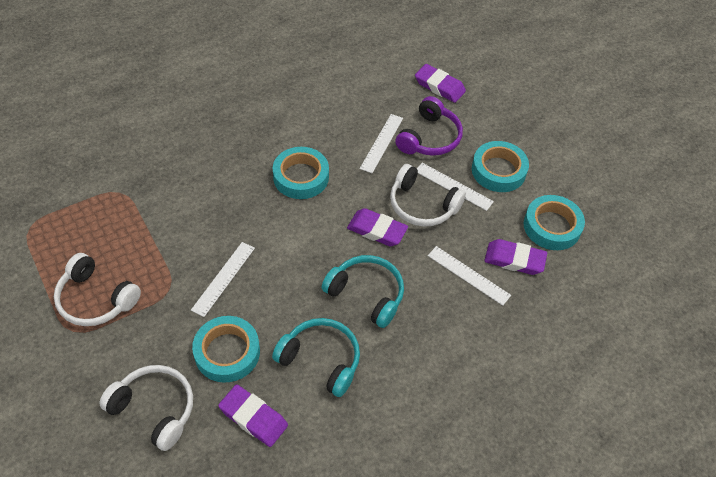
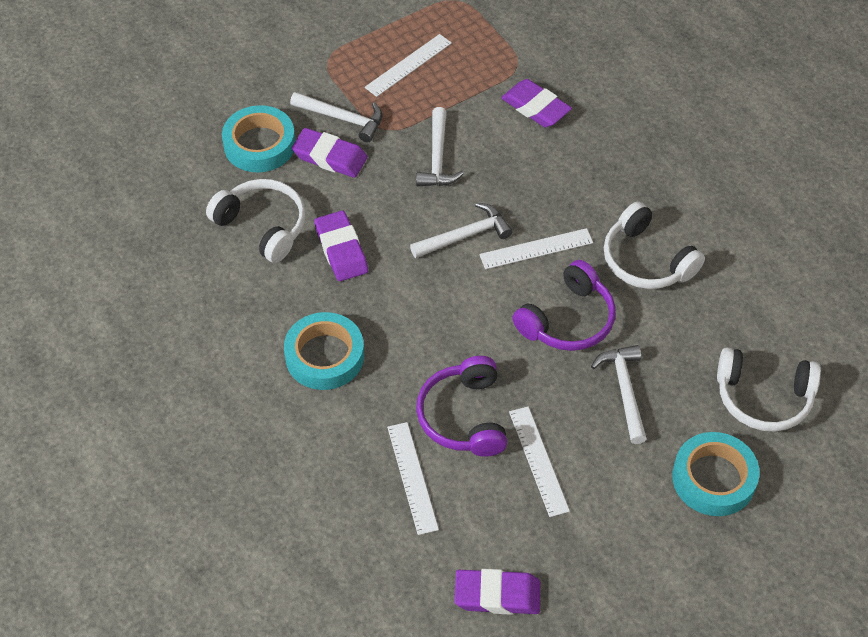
purple headphones: [395,96,463,156] = 1 -> [416,356,507,457] [512,260,616,351] = 2
turquoise headphones: [272,318,360,397] [321,255,404,328] = 2 -> none = 0
turquoise tape: [192,316,260,383] [273,147,329,199] [472,141,529,192] [524,195,585,250] = 4 -> [222,105,295,172] [284,312,364,390] [672,432,760,516] = 3
white hammer: none = 0 -> [290,92,382,142] [410,203,513,258] [416,107,464,186] [591,345,647,444] = 4

